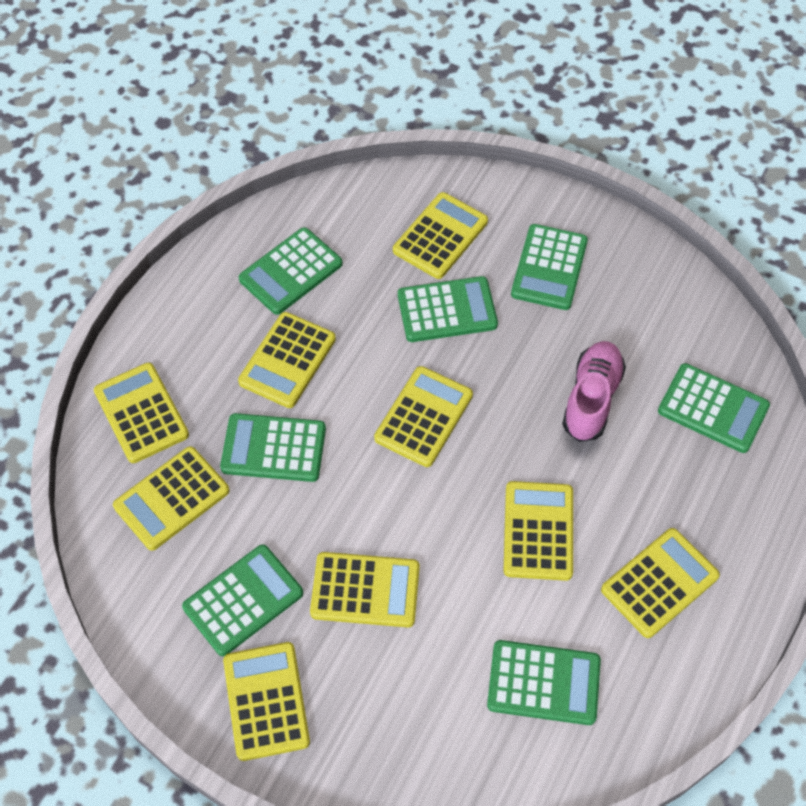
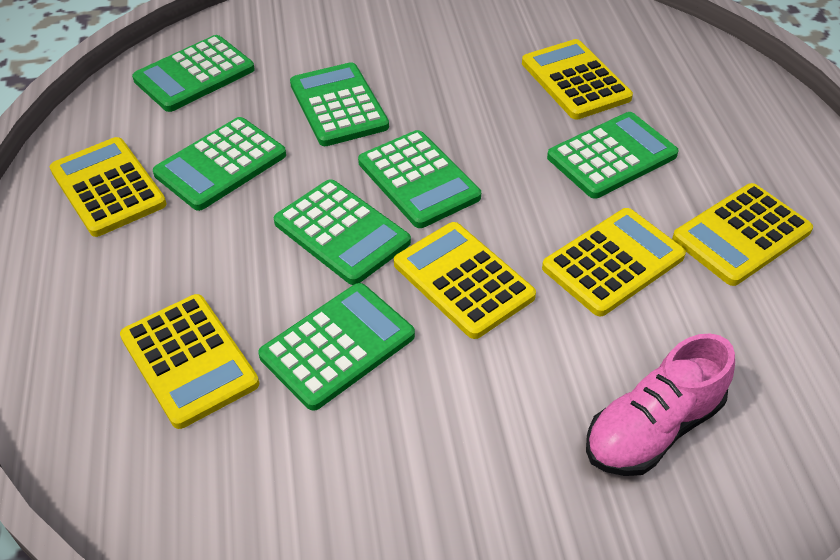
yellow calculator: [94,363,189,463] [113,446,230,551] [223,642,310,761] [238,312,336,408] [310,552,420,627] [374,366,473,467] [393,192,488,279] [504,481,573,581] [601,528,720,638] = 9 -> [50,137,167,237] [120,294,259,429] [394,222,536,339] [522,39,633,119] [542,208,686,316] [672,183,813,286] = 6

